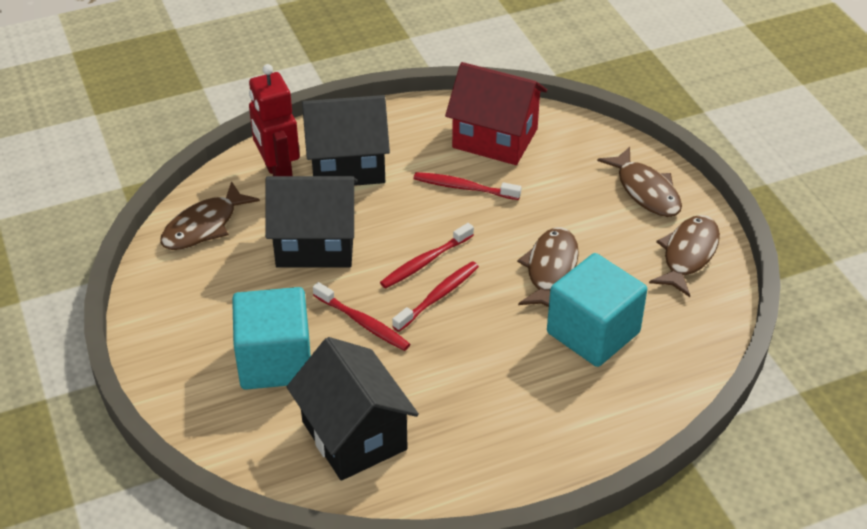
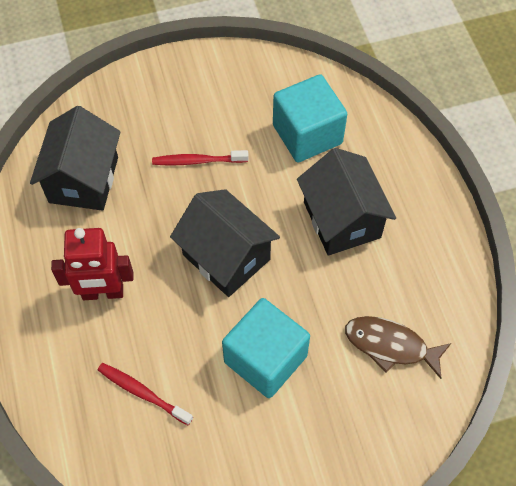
brown fish: [160,181,260,250] [517,227,579,307] [597,147,682,217] [649,215,720,297] = 4 -> [345,316,451,379] = 1
red house: [445,62,547,165] = 1 -> none = 0
red toothbrush: [313,282,410,351] [380,223,474,289] [392,261,479,332] [414,172,521,200] = 4 -> [98,363,193,425] [152,150,249,166] = 2

